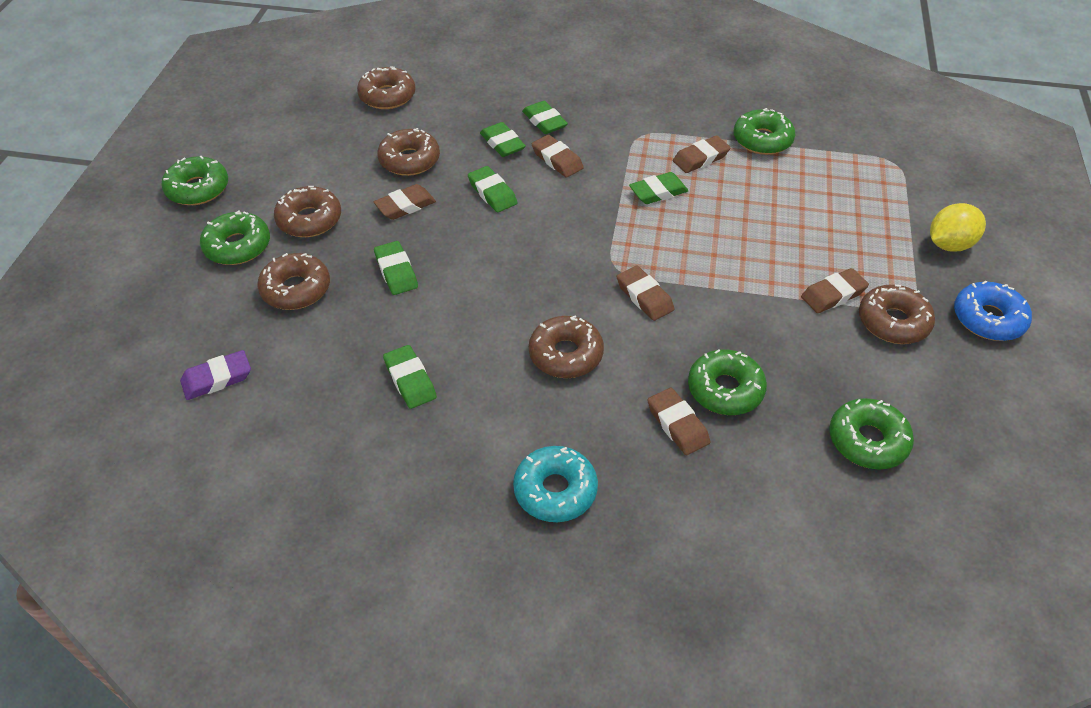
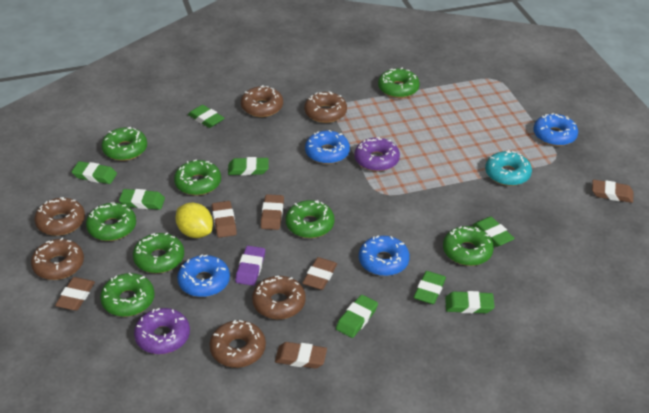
blue donut: [954,281,1032,341] = 1 -> [177,254,230,297] [305,130,350,164] [359,235,410,276] [533,113,578,146] = 4
green donut: [161,156,228,205] [200,210,270,265] [688,349,767,415] [734,108,795,155] [829,398,914,470] = 5 -> [86,202,136,241] [100,273,155,317] [101,127,147,161] [133,232,184,273] [174,159,221,196] [286,200,335,238] [378,68,420,98] [443,226,494,266] = 8
green eraser: [374,241,418,295] [383,345,437,409] [468,166,517,212] [480,122,526,157] [522,101,568,134] [629,172,688,204] = 6 -> [72,161,117,184] [119,189,165,210] [188,105,224,128] [228,157,269,176] [336,295,378,338] [414,271,446,304] [445,291,495,314] [473,217,515,247] = 8
purple donut: none = 0 -> [134,308,190,354] [354,137,400,172] = 2

